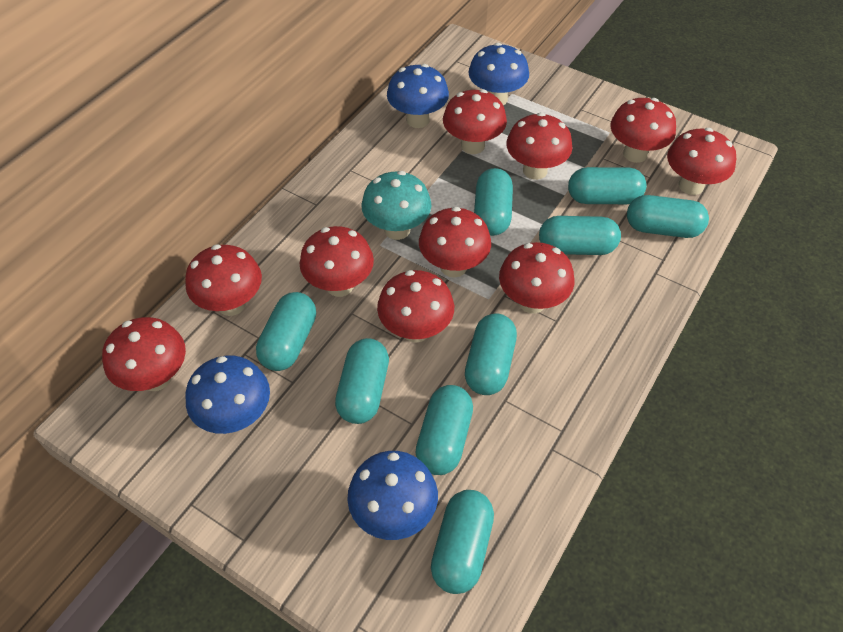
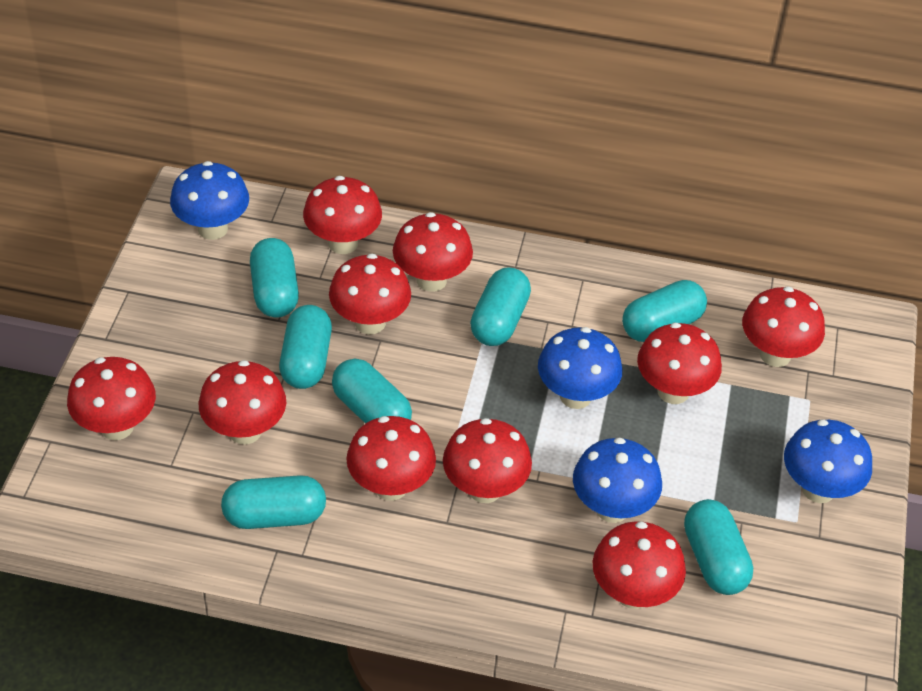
turquoise capsule: [256,292,316,371] [335,338,389,424] [415,385,473,475] [431,490,494,594] [465,313,517,395] [474,168,513,236] [539,216,621,255] [568,167,646,204] [627,195,709,238] = 9 -> [221,475,326,529] [250,238,299,318] [279,305,332,389] [332,358,412,424] [470,267,531,346] [622,280,707,342] [684,499,753,595] = 7
turquoise mushroom: [361,171,432,240] = 1 -> none = 0

